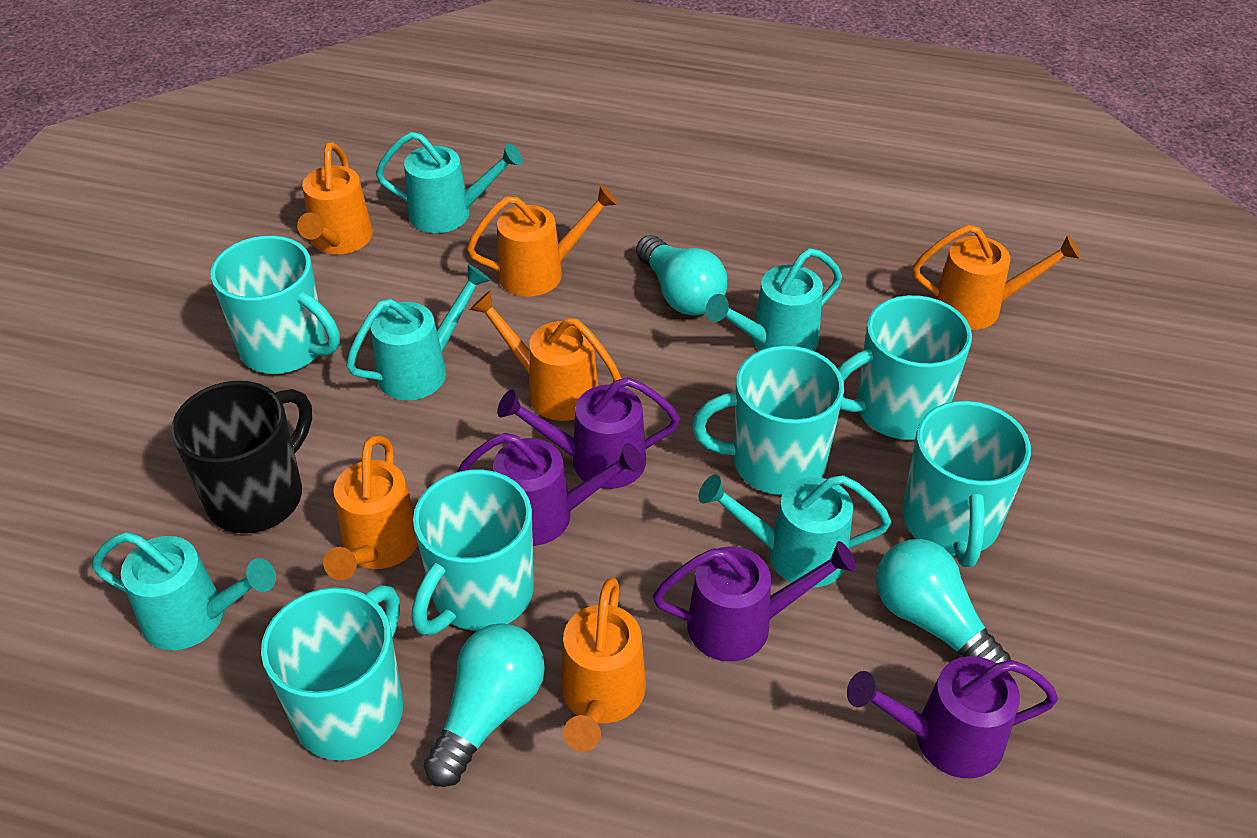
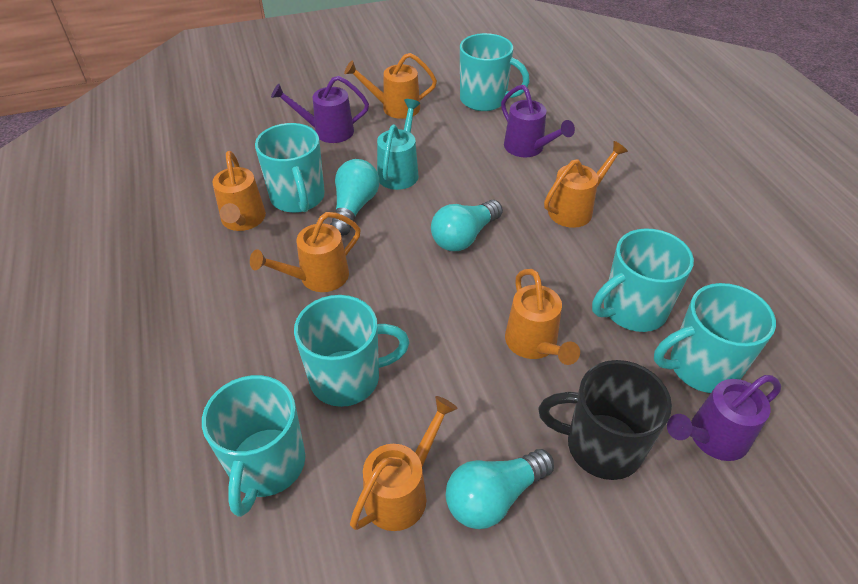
purple watering can: [457,433,643,546] [497,377,680,489] [653,541,856,661] [847,656,1058,778] = 4 -> [271,76,369,143] [501,85,575,157] [667,375,781,461] = 3
turquoise watering can: [92,532,276,650] [346,264,491,400] [376,132,523,233] [699,474,891,588] [706,248,842,351] = 5 -> [377,99,420,190] = 1

